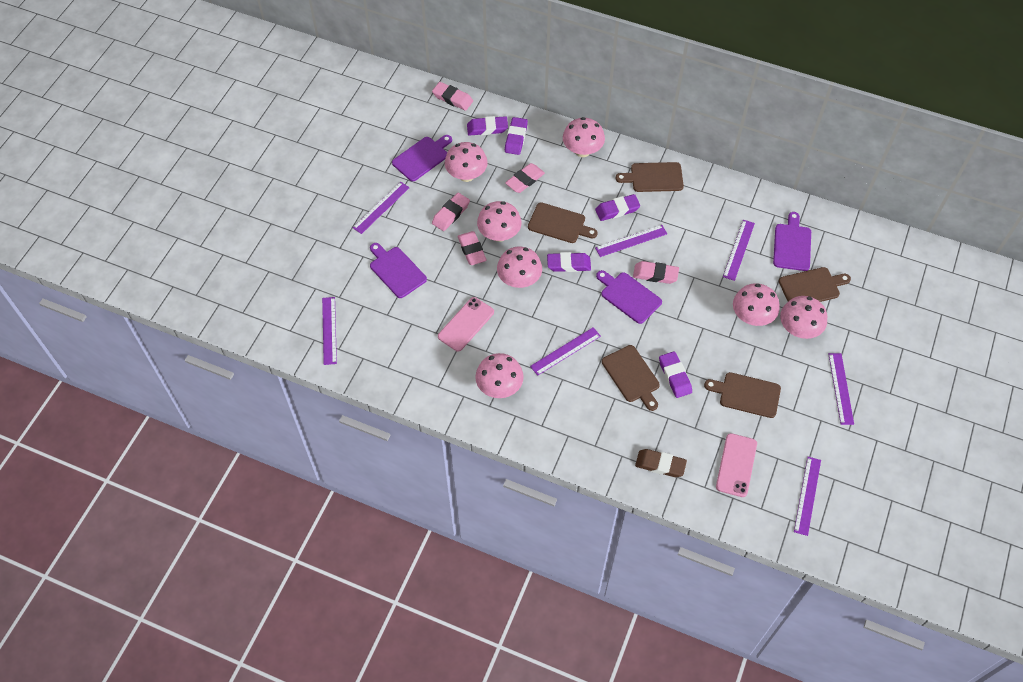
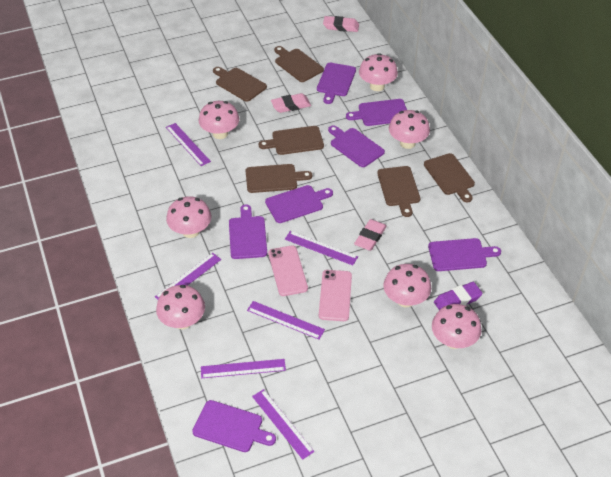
brown cutting board: [528,203,598,243] [602,345,660,411] [616,162,684,192] [704,372,781,418] [779,267,851,302] = 5 -> [213,67,267,102] [246,164,312,193] [259,126,324,155] [274,46,324,82] [377,166,420,217] [424,153,475,202] = 6
brown eraser: [635,449,687,477] = 1 -> none = 0
pink eraser: [432,82,473,111] [432,193,470,231] [458,231,487,265] [505,163,545,193] [633,261,679,284] = 5 -> [271,93,311,113] [323,16,359,32] [354,219,387,251] = 3
purple cutting board: [370,243,427,298] [392,135,452,181] [596,270,662,324] [773,212,811,271] = 4 -> [192,400,276,452] [229,204,267,259] [265,185,333,223] [317,63,356,104] [328,125,385,167] [346,99,407,126] [428,238,501,271] = 7
purple eraser: [467,116,508,136] [505,117,528,155] [547,252,591,272] [595,194,640,221] [659,351,692,398] = 5 -> [434,282,482,310] = 1
purple ruler: [322,297,337,365] [352,182,410,234] [530,327,601,376] [595,225,667,257] [723,220,755,281] [794,457,821,536] [829,353,854,425] = 7 -> [155,253,221,299] [166,123,211,166] [201,359,286,378] [247,301,325,339] [252,389,315,460] [285,231,358,265] = 6

